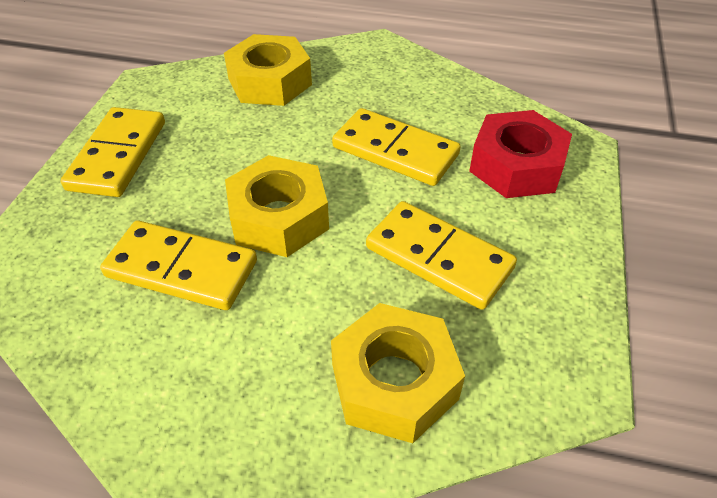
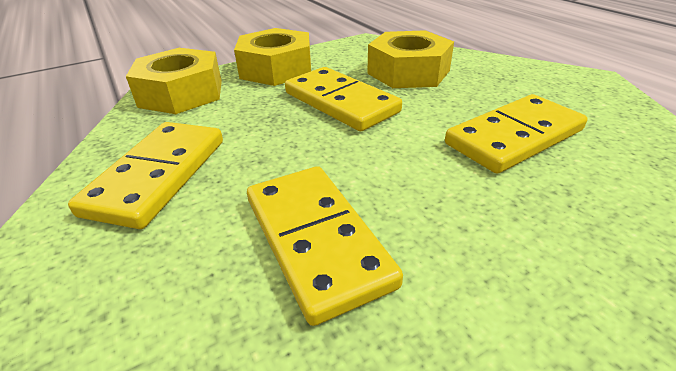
red nut: [469,110,572,198] = 1 -> none = 0

